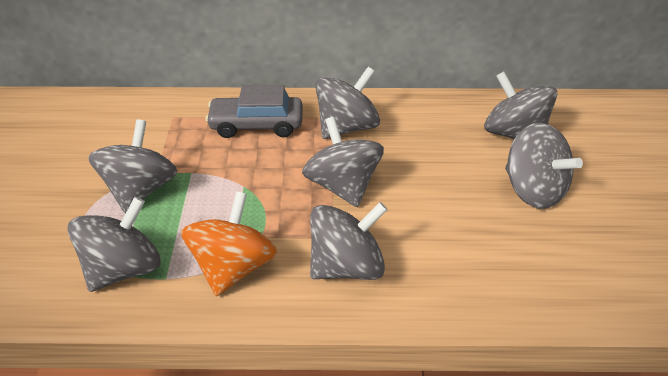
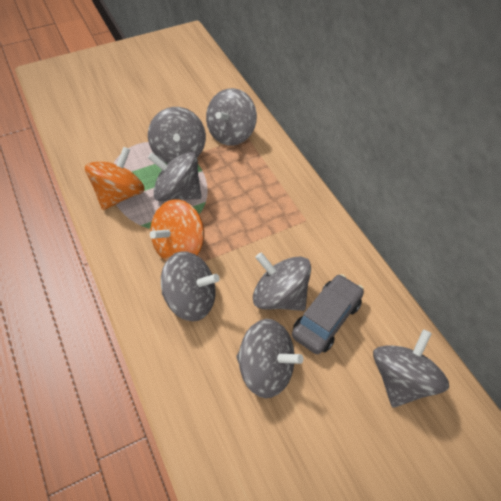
orange spinning top: [181,191,277,296] = 1 -> [85,147,144,210] [150,199,204,262] = 2

